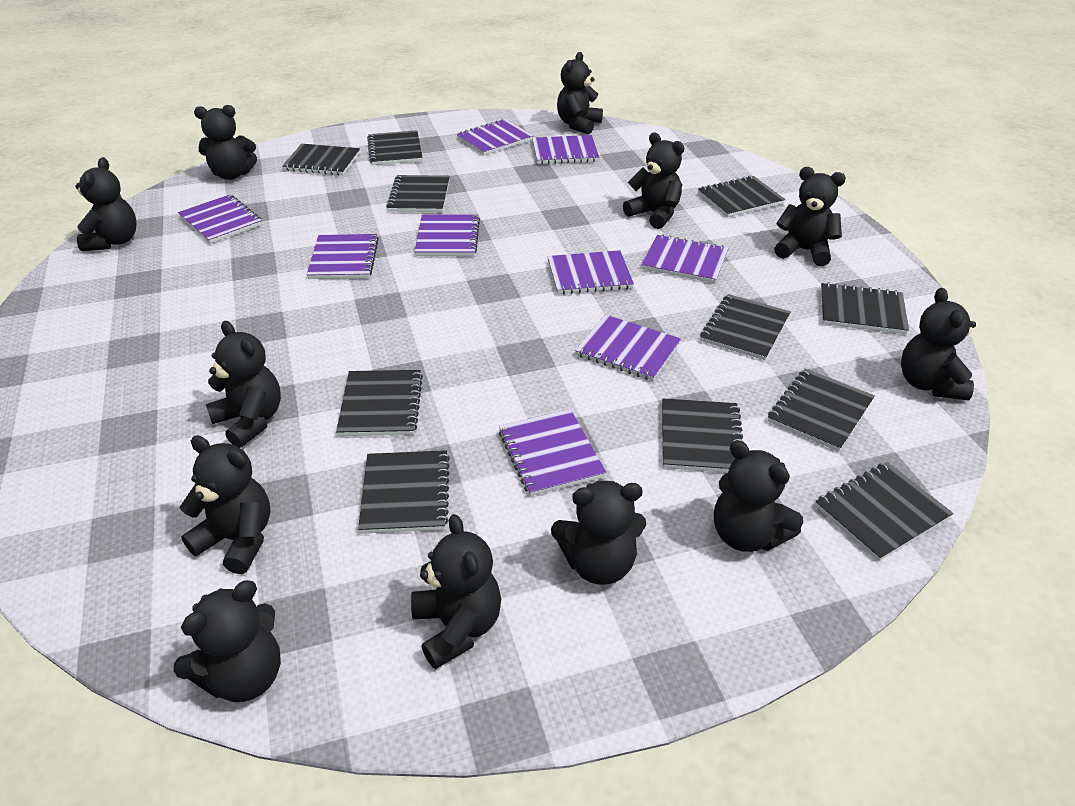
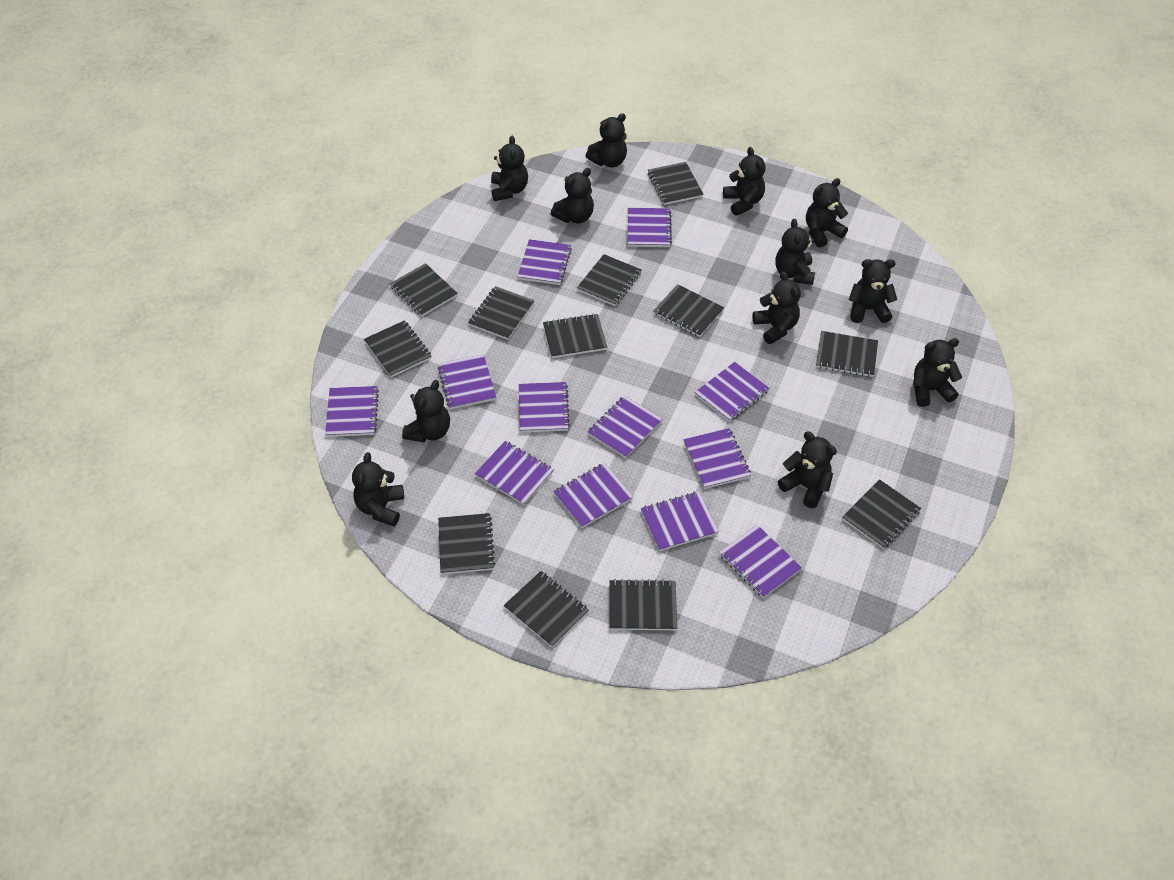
black notebook: [282,144,360,175] [336,370,423,436] [358,450,450,534] [367,130,422,165] [386,175,450,212] [662,398,743,473] [698,175,785,217] [700,294,791,360] [768,368,875,452] [815,462,953,561] [821,282,909,334] = 11 -> [364,320,431,377] [390,263,458,316] [438,513,495,574] [468,286,534,340] [504,571,589,647] [543,314,607,358] [577,254,642,306] [609,579,677,630] [648,162,703,205] [653,284,724,337] [816,331,878,377] [842,479,921,549] = 12
purple notebook: [178,194,262,244] [307,234,379,279] [415,214,480,256] [456,119,533,155] [499,409,606,496] [532,135,599,164] [547,250,634,294] [575,315,681,381] [642,234,729,283] = 9 -> [325,386,379,437] [438,354,496,409] [475,441,554,505] [517,239,572,285] [519,382,570,432] [553,463,633,528] [588,395,662,458] [628,208,672,247] [641,491,719,551] [683,428,751,489] [695,362,769,421] [719,525,802,598] = 12

